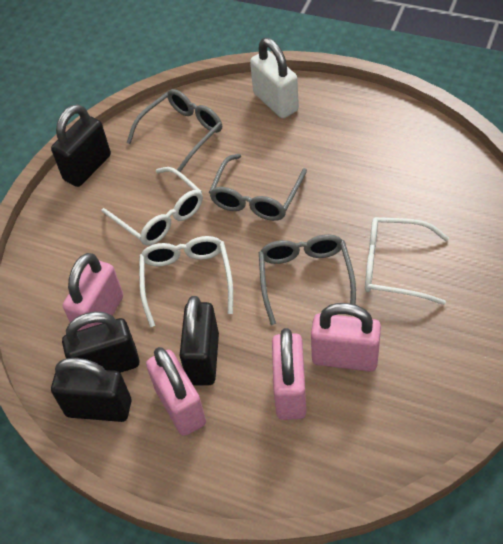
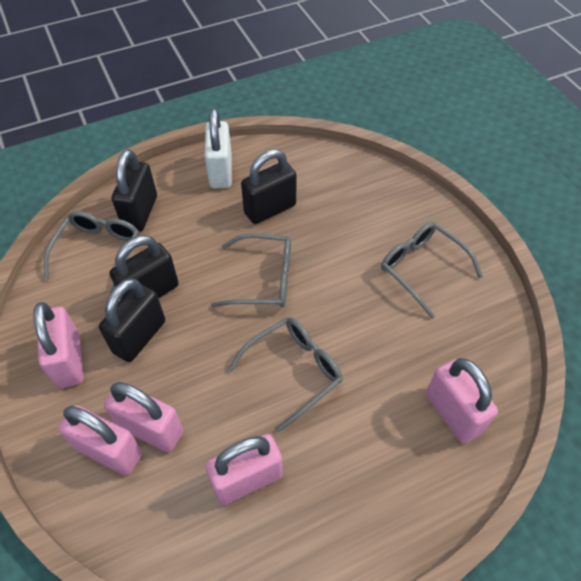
grey glasses: [126,89,222,172] [209,154,307,221] [259,234,356,325] = 3 -> [44,211,139,294] [211,233,291,307] [228,317,343,432] [381,222,483,319] = 4
pink padlock: [63,253,123,331] [146,347,206,436] [272,328,306,420] [311,303,381,372] = 4 -> [33,302,84,388] [58,405,142,476] [104,382,183,452] [205,434,283,505] [426,358,498,443] = 5
white glasses: [101,167,203,246] [139,236,233,327] [365,217,449,305] = 3 -> none = 0

